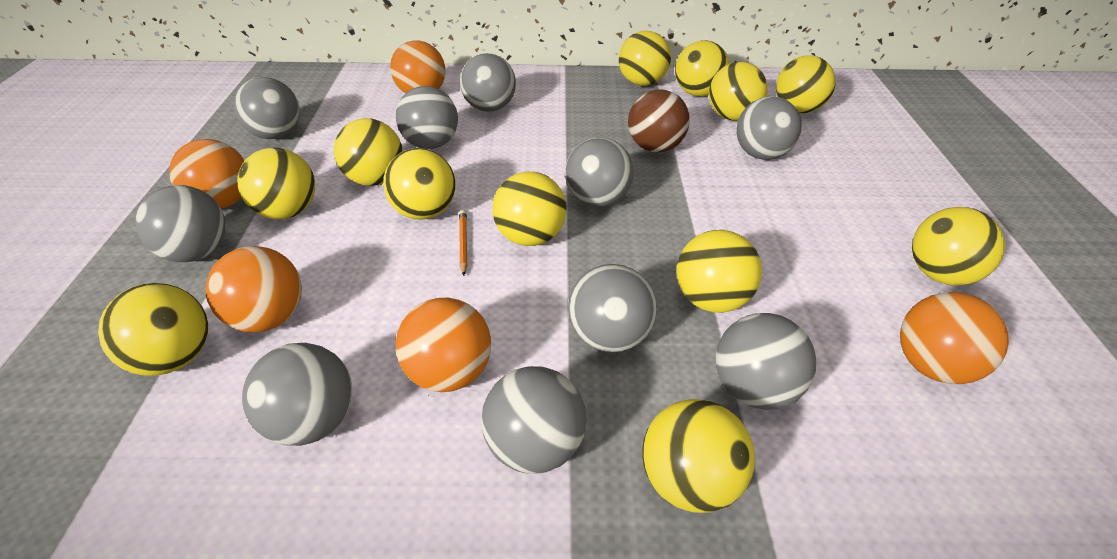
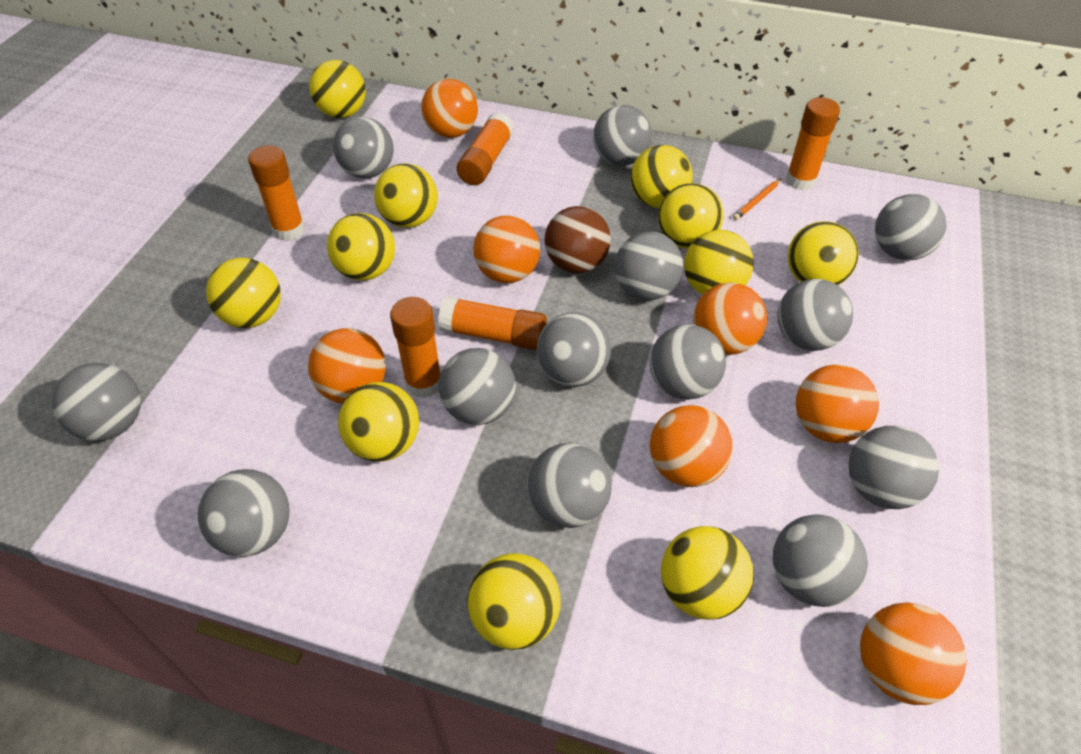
grey ball: [135,185,225,262] [234,77,300,139] [242,343,352,446] [396,86,458,149] [460,53,516,112] [481,366,586,474] [565,137,634,207] [568,264,657,353] [716,313,816,410] [737,96,802,160] = 10 -> [52,363,141,441] [198,469,290,557] [333,117,394,178] [439,348,516,425] [527,443,611,528] [537,312,611,387] [593,105,652,166] [614,232,683,300] [649,324,726,400] [773,514,868,607] [777,279,853,351] [848,426,939,509] [875,194,947,260] = 13
orange ball: [169,139,244,209] [206,246,302,332] [390,40,445,93] [396,298,491,392] [900,292,1009,384] = 5 -> [308,328,386,404] [421,79,478,138] [473,215,540,283] [650,405,732,487] [693,282,767,355] [796,364,879,443] [860,602,967,705] = 7
orange glue stick: none = 0 -> [248,145,305,241] [390,297,441,398] [438,296,547,350] [457,112,514,185] [786,97,840,191] = 5
yellow ball: [98,283,208,376] [237,147,315,219] [334,118,403,186] [383,148,456,220] [492,172,566,246] [619,31,671,86] [642,399,755,513] [675,40,730,97] [677,230,762,313] [709,62,768,121] [776,55,836,113] [912,207,1005,286] = 12 -> [206,258,281,328] [309,60,366,118] [327,213,395,280] [338,382,419,462] [374,163,438,228] [468,553,560,650] [630,145,693,208] [658,183,723,249] [661,526,754,620] [684,230,754,295] [788,221,859,285] = 11

